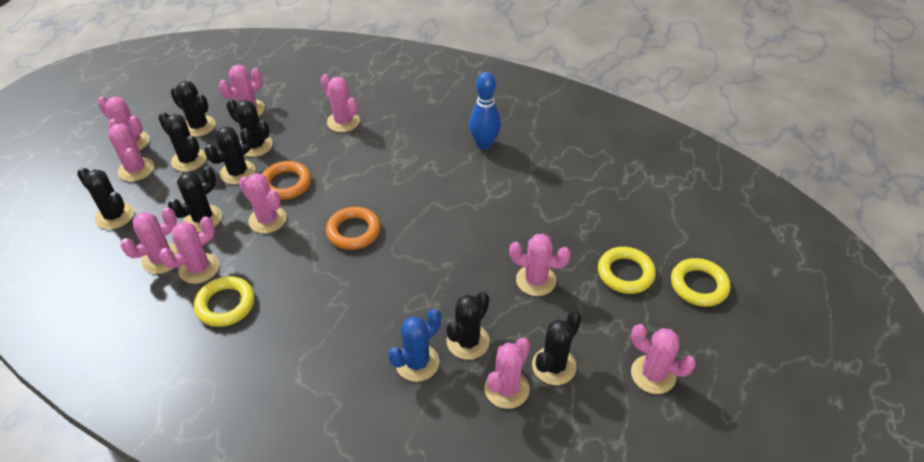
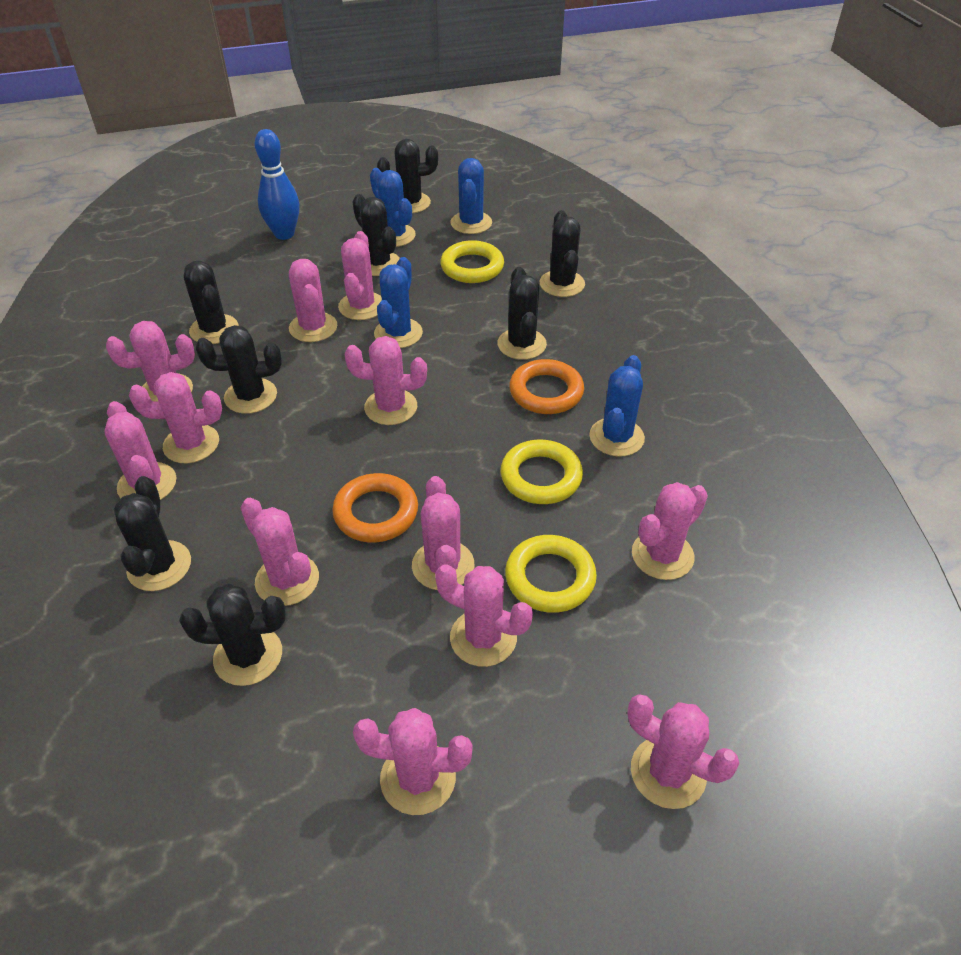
blue cactus: [388,309,441,382] = 1 -> [370,168,416,247] [374,257,423,348] [450,158,492,234] [589,355,645,457] = 4
pink cactus: [97,96,150,150] [108,119,154,181] [121,207,179,274] [159,216,219,284] [219,65,265,116] [239,173,286,233] [321,74,360,132] [484,338,530,409] [509,234,571,296] [631,324,696,394] = 10 -> [104,401,177,500] [106,321,195,402] [129,372,222,463] [241,497,319,606] [289,259,337,342] [338,231,382,320] [345,336,427,425] [353,708,472,815] [412,476,474,590] [435,564,533,667] [627,694,739,809] [632,482,708,580] = 12

